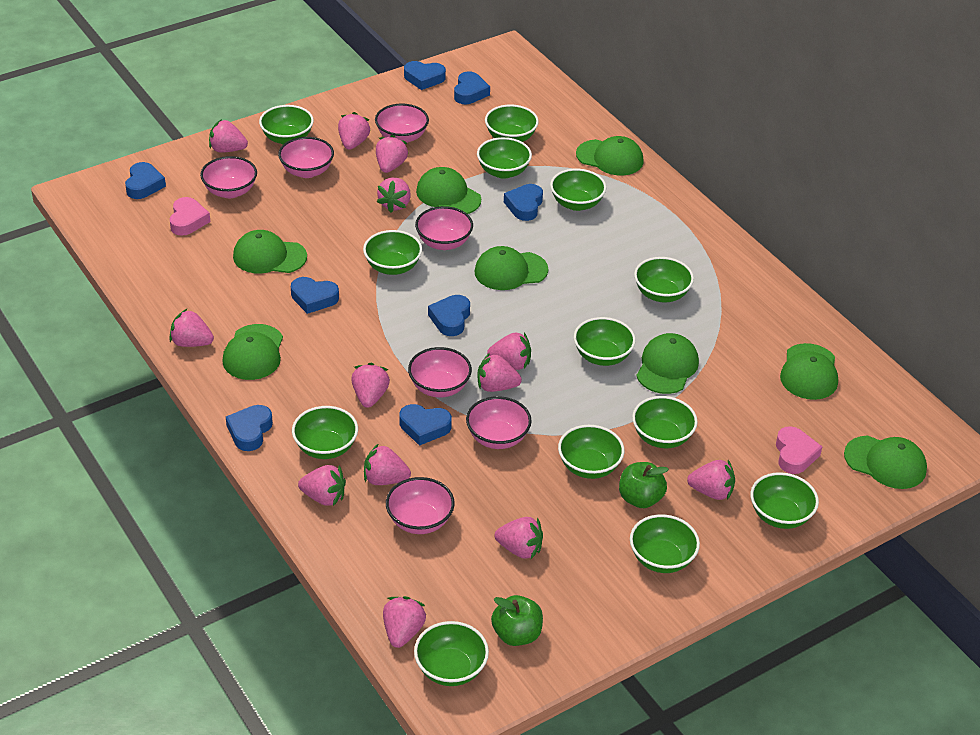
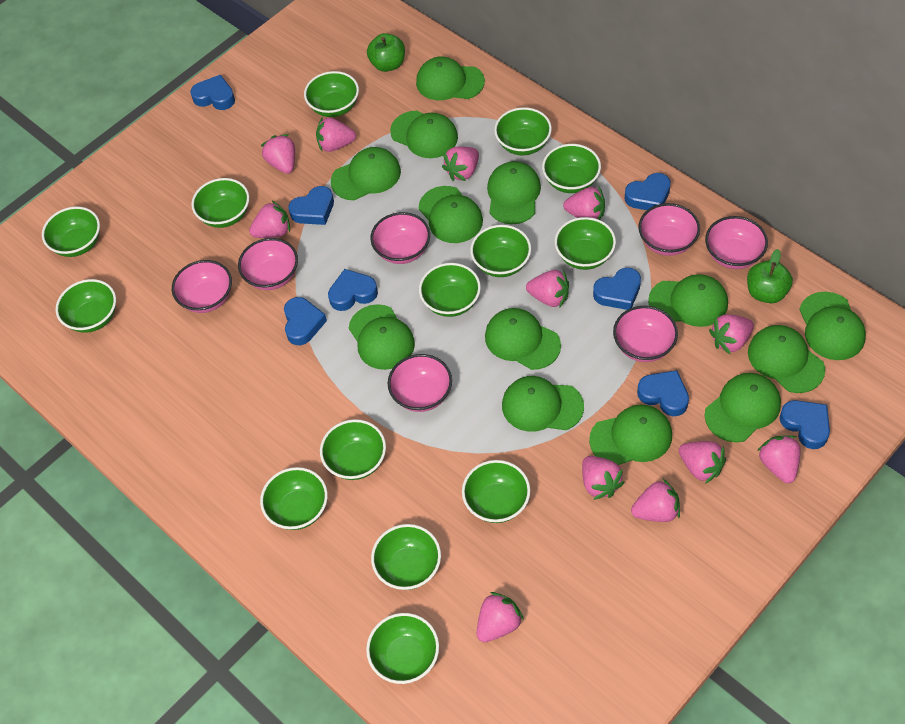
green bowl: [259,105,314,144] [292,406,358,459] [363,230,422,275] [414,621,489,686] [477,137,532,179] [485,105,539,142] [550,169,606,211] [558,425,624,479] [573,317,636,366] [630,514,700,573] [632,396,698,448] [634,257,694,302] [750,472,819,529] = 13 -> [42,206,100,257] [56,279,116,333] [191,178,249,228] [260,467,328,530] [304,71,359,117] [320,419,386,480] [366,613,439,684] [371,524,441,590] [419,263,481,317] [462,460,530,523] [470,225,531,277] [494,107,552,155] [542,144,601,193] [555,217,616,270] = 14
green cap: [222,324,283,380] [233,230,307,273] [416,167,481,214] [475,246,548,290] [576,136,644,175] [636,333,699,394] [780,343,838,400] [844,435,927,489] = 8 -> [331,147,401,200] [349,304,415,370] [390,111,458,158] [416,56,485,100] [419,186,483,243] [485,308,561,370] [487,161,541,224] [502,376,584,432] [589,405,672,465] [648,274,728,327] [704,373,781,443] [748,325,825,393] [799,292,866,360] = 13
pink heart: [169,197,211,236] [776,426,822,474] = 2 -> none = 0
pink strawberry: [169,309,214,347] [209,119,248,153] [298,465,346,506] [338,112,370,150] [351,363,390,408] [364,443,411,485] [376,135,409,173] [377,178,411,213] [383,596,426,648] [477,353,522,392] [487,333,531,370] [495,517,543,559] [687,460,735,500] = 13 -> [249,201,290,238] [261,134,295,174] [316,118,356,152] [442,147,479,181] [477,592,524,642] [526,270,569,308] [563,187,605,220] [582,456,625,500] [631,479,680,522] [679,441,726,484] [709,314,754,355] [757,435,801,483] = 12

